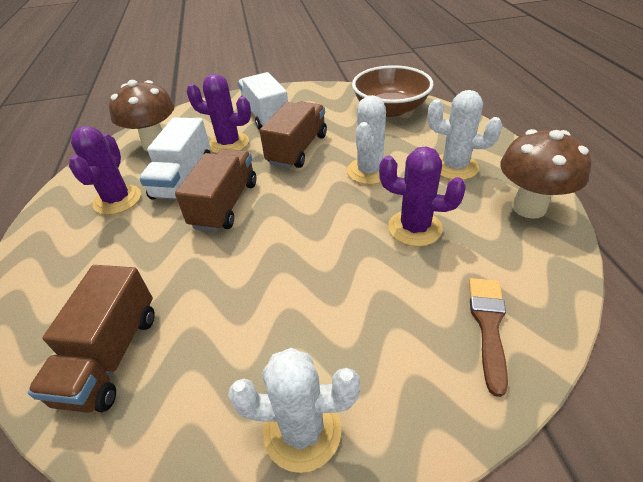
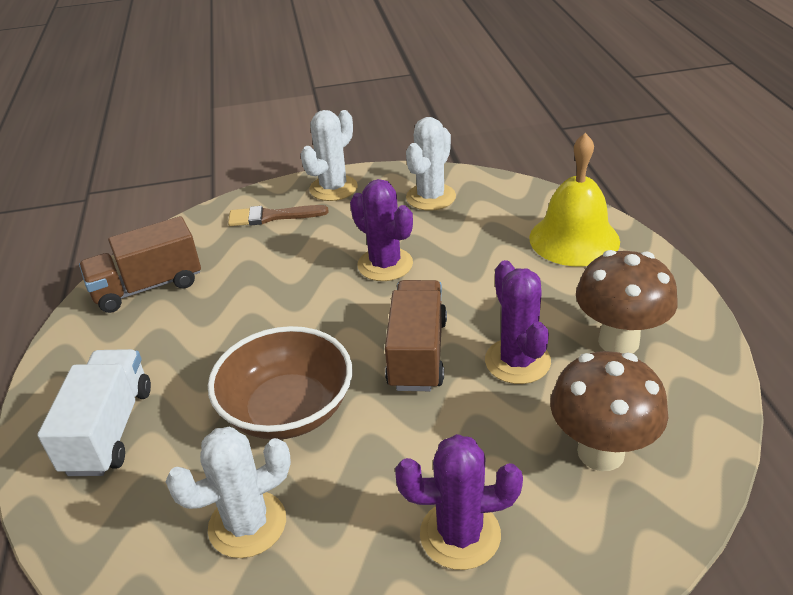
brown truck: [27,265,155,413] [175,149,256,232] [260,101,327,169] = 3 -> [79,216,201,313] [385,280,447,391] = 2
white truck: [139,117,210,200] [238,72,288,131] = 2 -> [37,349,151,476] = 1
yellow bell: none = 0 -> [529,133,620,266] = 1

